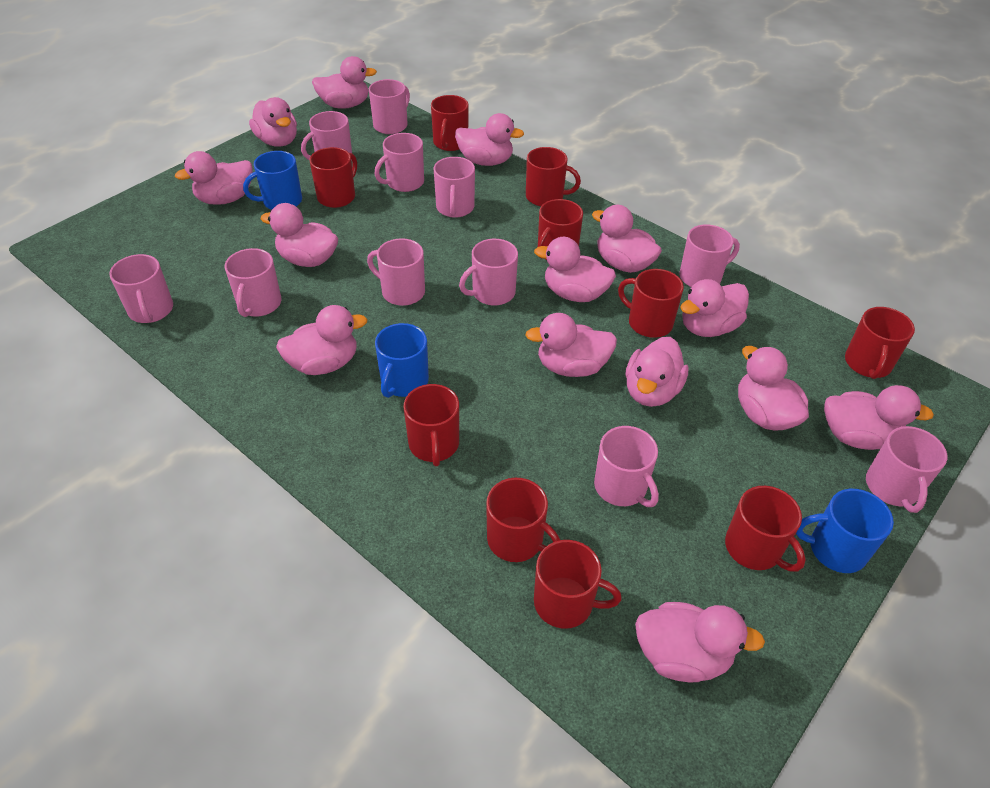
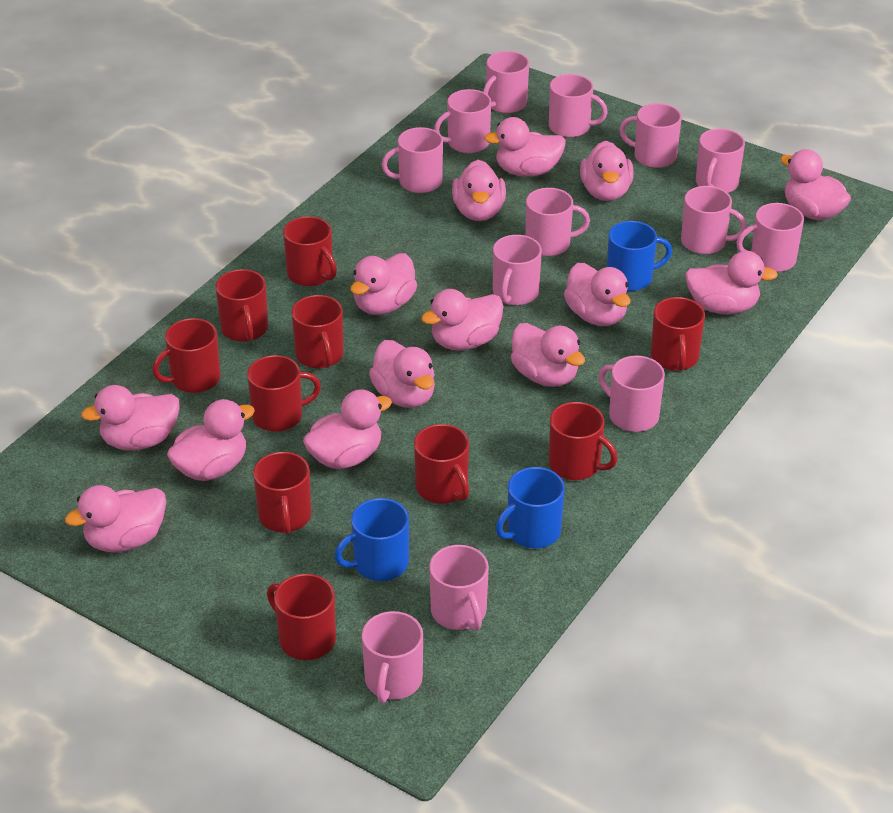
pink mug: [109,254,173,323] [225,248,281,317] [301,111,352,160] [367,238,425,306] [369,79,410,134] [375,133,424,192] [434,157,475,218] [459,239,518,306] [594,426,659,507] [680,225,740,287] [866,426,947,513] = 11 -> [362,611,423,703] [381,127,443,193] [429,545,489,631] [434,89,491,153] [483,51,529,113] [493,235,542,305] [525,188,590,256] [549,74,608,137] [599,356,665,432] [619,103,682,168] [681,186,747,254] [696,128,745,193] [736,203,804,272] = 13

